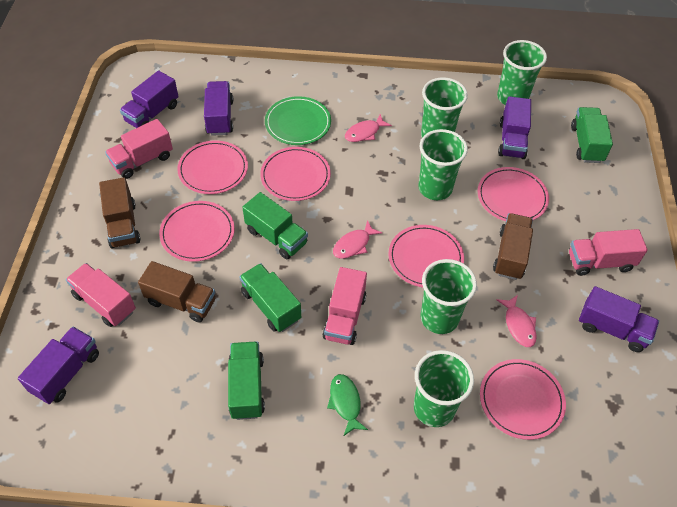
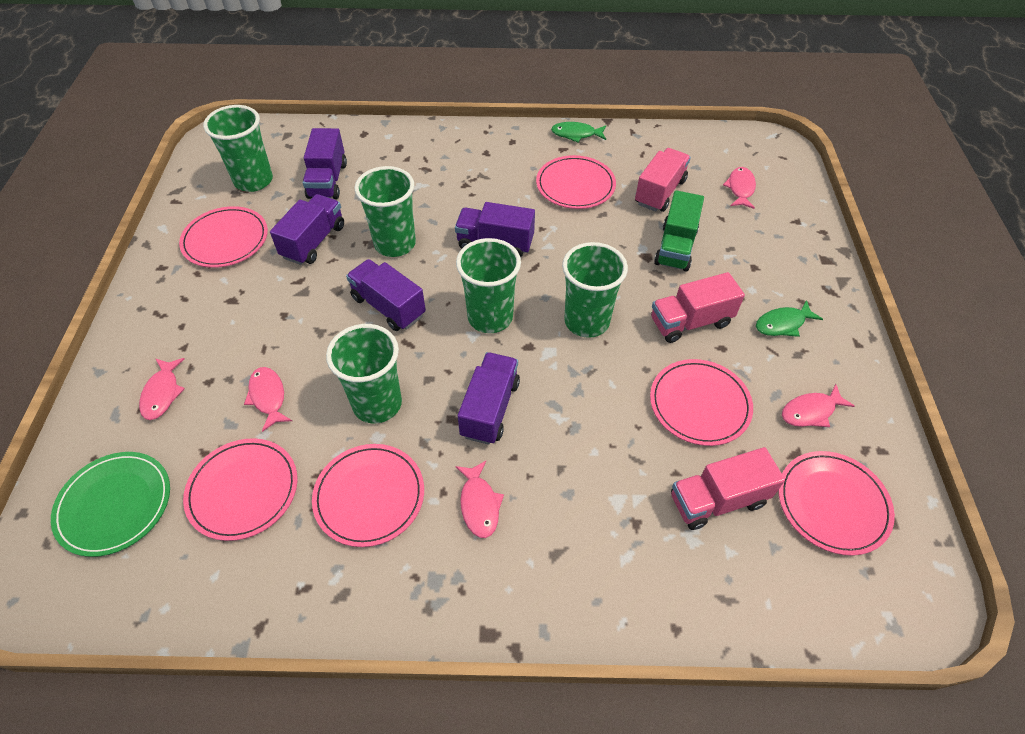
brown truck: [99,177,140,248] [138,261,215,322] [493,213,533,280] = 3 -> none = 0
green fish: [327,374,368,436] = 1 -> [551,122,606,143] [756,300,823,337] = 2
green truck: [228,342,265,420] [239,263,301,332] [242,192,308,259] [571,107,613,163] = 4 -> [654,190,704,271] = 1
pink fish: [333,220,382,259] [345,114,392,142] [497,295,537,347] = 3 -> [139,358,185,420] [244,367,292,432] [455,461,504,538] [723,167,756,209] [782,384,855,427] = 5
pink truck: [66,263,136,327] [105,119,173,179] [323,267,367,345] [569,229,648,276] = 4 -> [635,148,691,212] [651,272,745,343] [671,447,785,530] = 3

